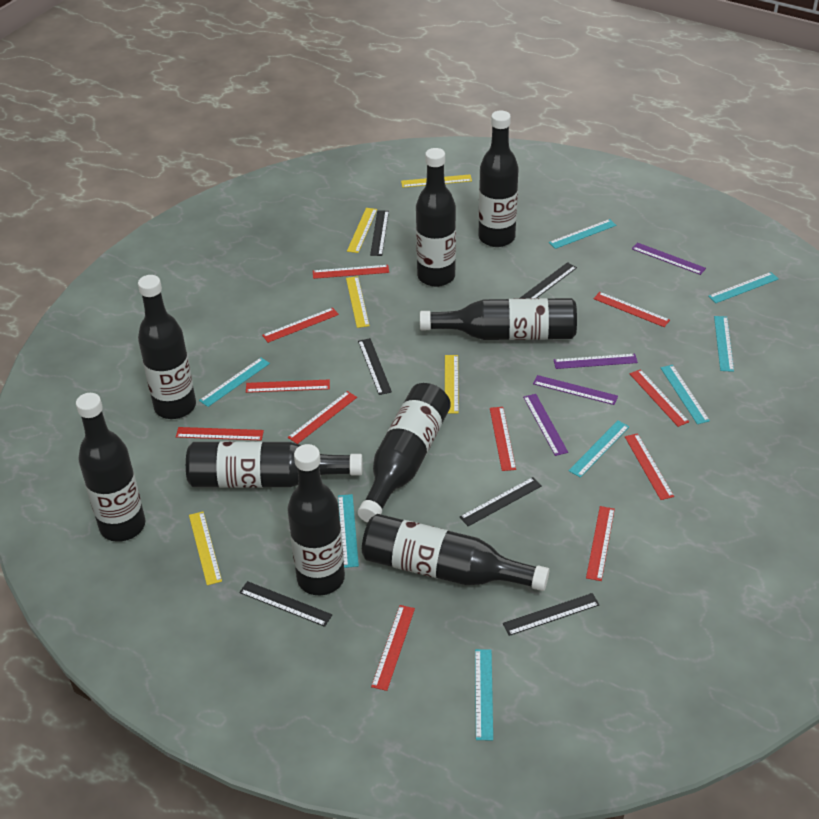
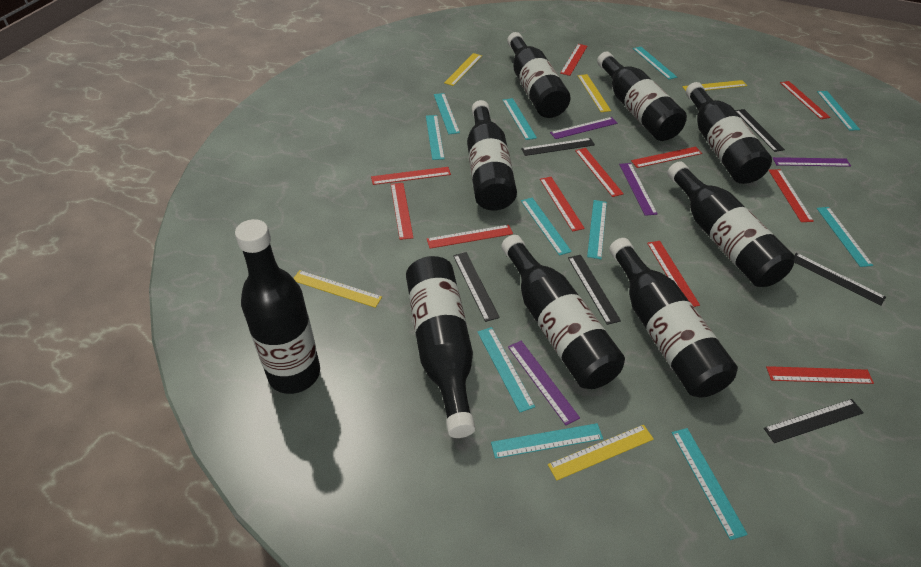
turquoise ruler: [199,358,270,407] [338,494,359,568] [475,649,493,740] [549,219,616,249] [568,421,629,478] [661,365,710,424] [708,272,779,303] [714,316,734,372] = 8 -> [426,115,445,160] [434,93,460,134] [478,327,535,412] [491,423,603,459] [503,98,537,140] [521,198,572,256] [587,200,607,259] [633,47,677,79] [672,428,748,540] [817,91,860,131] [817,207,873,267] = 11

